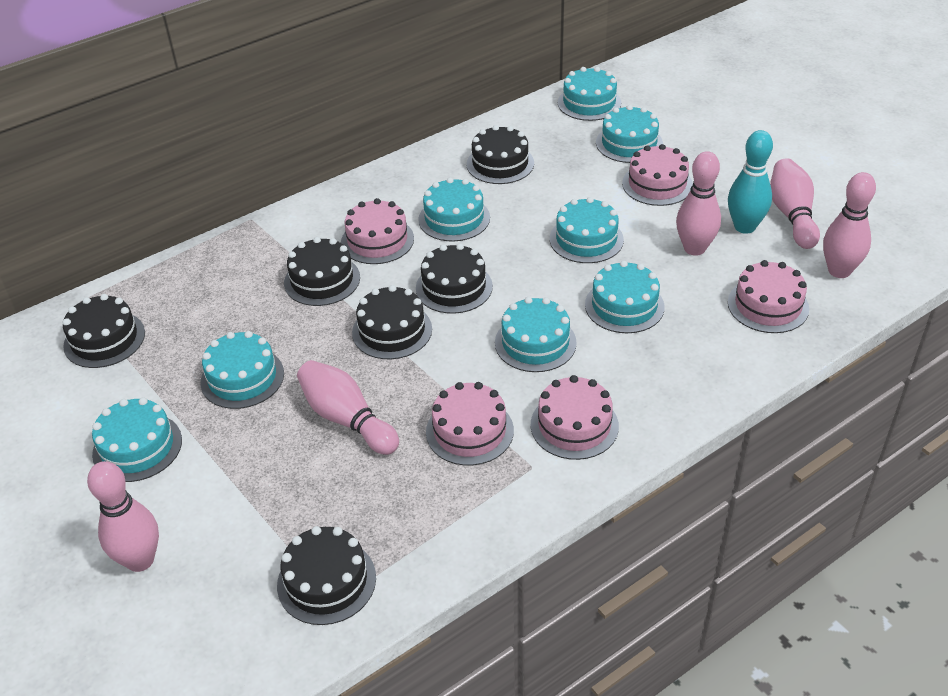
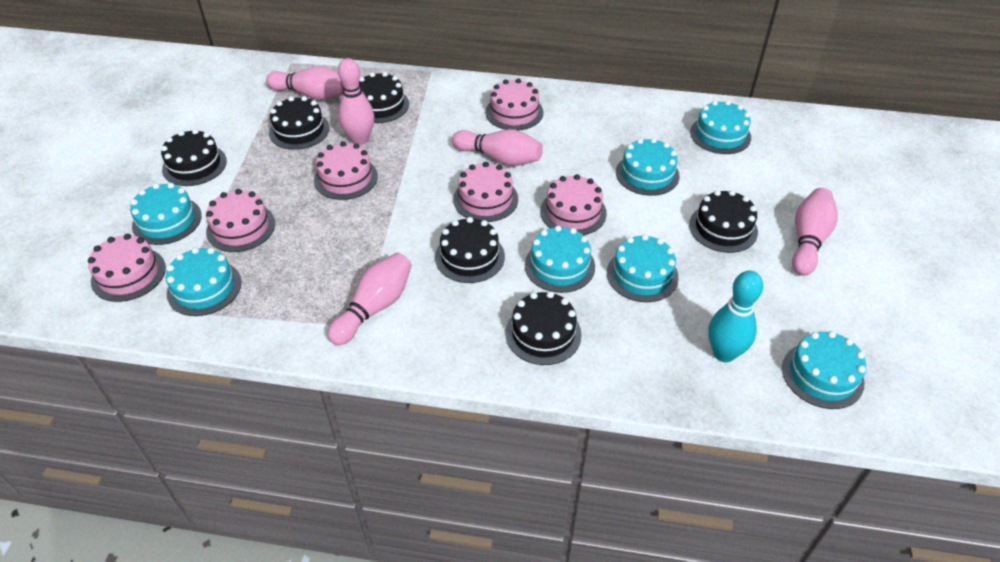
pink cake: [341,198,414,264] [426,382,514,466] [531,375,619,460] [622,144,693,206] [728,260,809,333] = 5 -> [88,234,166,302] [206,189,275,252] [314,141,378,200] [453,162,518,222] [485,79,544,130] [540,174,607,235] = 6
turquoise cake: [92,397,182,482] [200,331,284,409] [418,178,490,241] [495,297,577,372] [550,197,624,263] [558,67,621,121] [585,261,665,333] [596,105,663,163] = 8 -> [130,183,202,245] [166,247,242,316] [525,226,595,293] [607,234,679,302] [616,138,679,196] [690,100,751,154] [782,331,866,409] = 7

